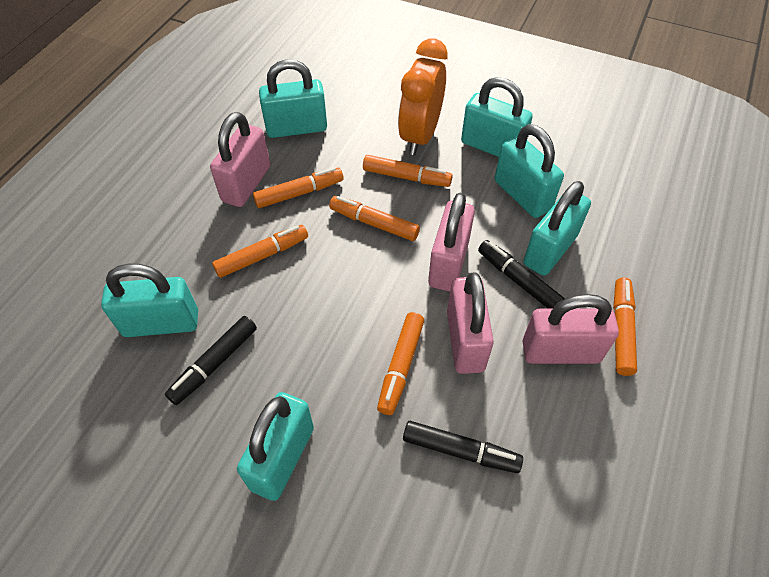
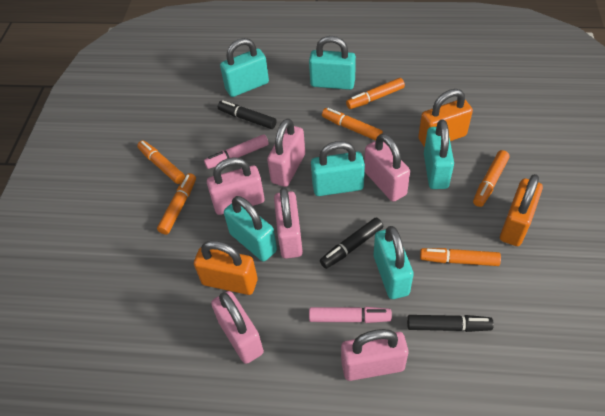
orange clock: [398,39,448,155] = 1 -> none = 0
orange padlock: none = 0 -> [194,240,258,295] [418,89,473,147] [500,174,543,246] = 3
pink marker: none = 0 -> [204,134,269,169] [309,307,392,323] = 2
pink padlock: [210,112,270,207] [428,193,475,292] [447,272,494,374] [523,294,619,364] = 4 -> [207,157,264,215] [211,291,264,364] [267,118,305,187] [274,187,303,259] [341,329,408,381] [365,134,410,202] = 6

